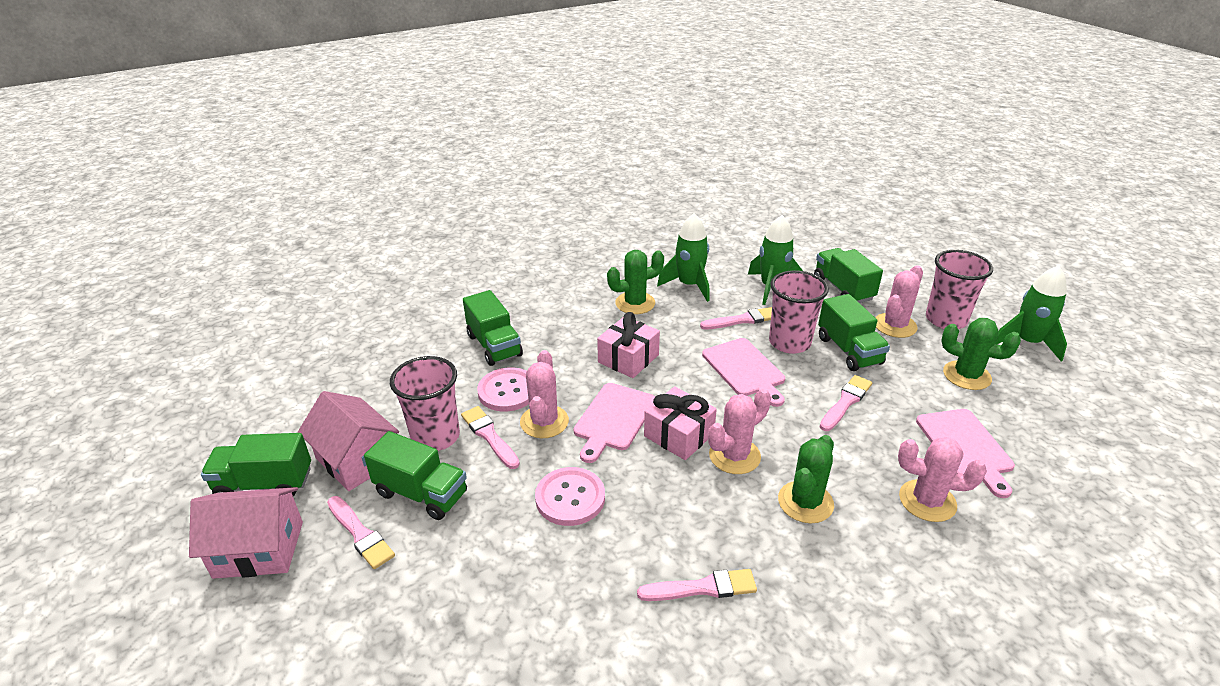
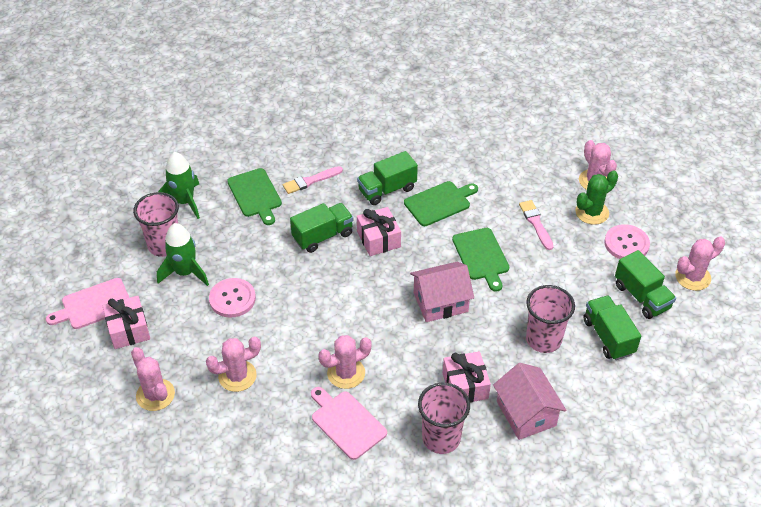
green cactus: [607,250,664,314] [778,435,834,523] [941,318,1021,390] = 3 -> [575,170,618,225] = 1
green cutting board: none = 0 -> [227,168,282,225] [404,181,478,226] [452,228,509,292] = 3
green rocket: [657,213,709,302] [748,215,803,305] [995,265,1067,361] = 3 -> [157,223,209,286] [158,152,200,219] = 2
green truck: [201,433,311,496] [364,431,467,520] [463,290,523,366] [814,248,883,303] [818,294,890,371] = 5 -> [290,203,353,253] [357,151,418,205] [584,295,641,360] [615,250,676,319] = 4
pink brush: [327,496,395,569] [461,406,520,469] [637,569,757,601] [700,307,772,329] [820,375,872,431] = 5 -> [283,166,343,194] [519,200,554,250] = 2
pink cactus: [520,350,569,438] [708,389,771,474] [875,265,923,338] [898,437,987,522] = 4 -> [131,347,175,411] [206,337,261,392] [318,335,372,389] [579,140,617,190] [675,237,725,291] = 5
pink cutting board: [574,383,655,463] [702,338,785,407] [916,409,1015,498] = 3 -> [46,278,129,329] [311,387,387,460] = 2
pink gift: [597,312,660,378] [644,386,717,460] = 2 -> [103,296,150,349] [357,207,401,256] [443,351,491,403] = 3

